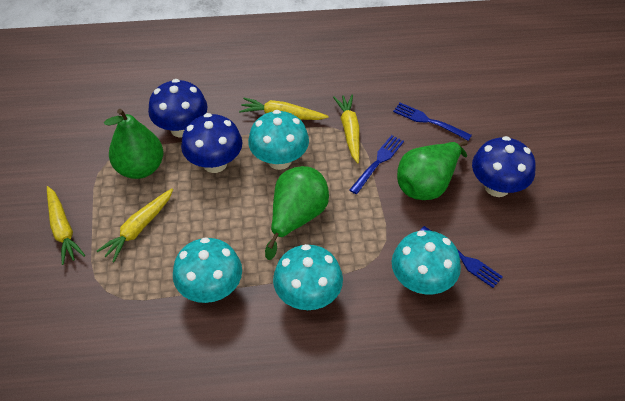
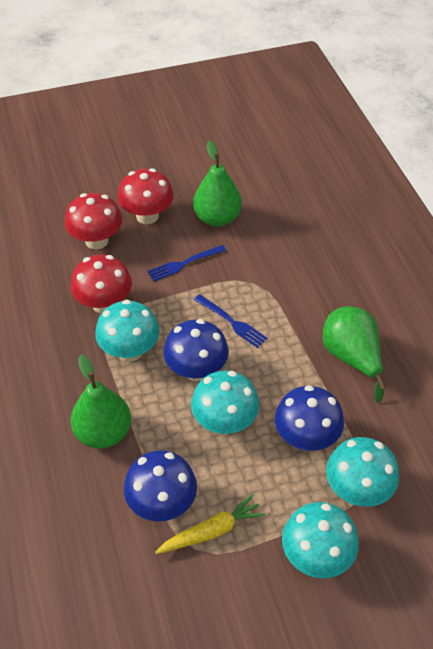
blue fork: [350,135,404,194] [393,103,472,141] [419,226,503,288] = 3 -> [147,245,226,282] [194,294,267,348] = 2
red mushroom: none = 0 -> [65,193,122,250] [71,254,132,313] [118,168,174,224] = 3
yellow carrot: [47,186,85,265] [97,188,173,262] [239,98,329,120] [333,95,360,164] = 4 -> [155,494,265,554] = 1

